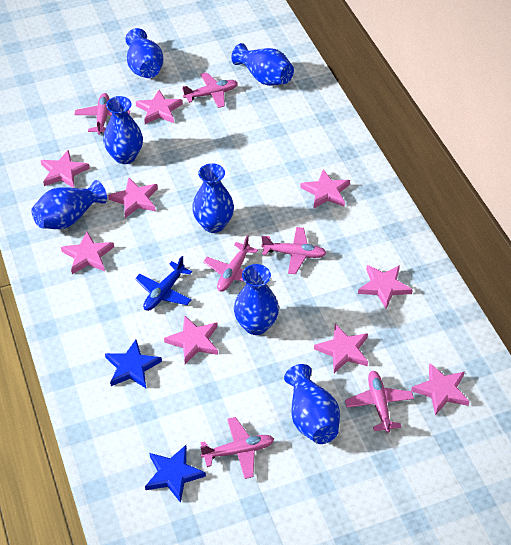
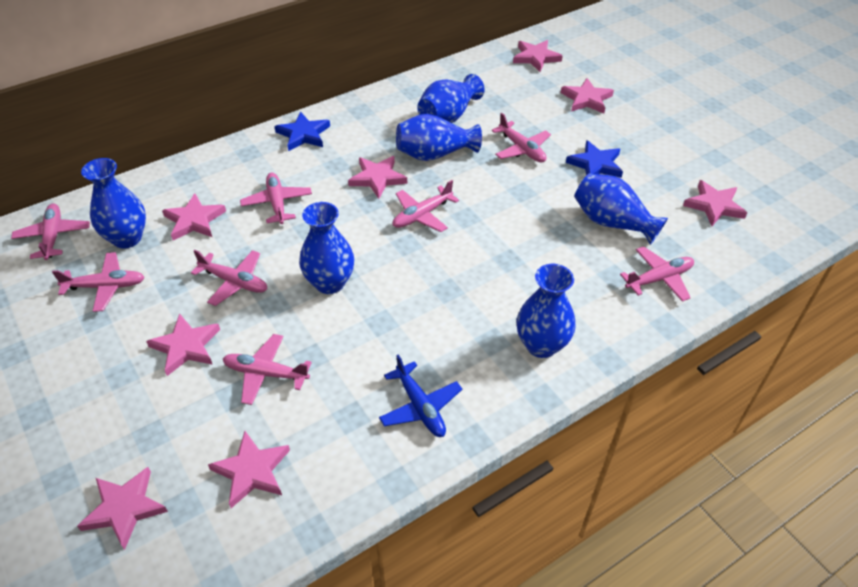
blue vase: [31,180,107,229] [103,96,143,164] [125,28,164,78] [192,163,234,233] [231,43,294,86] [234,264,279,335] [284,364,340,444] = 7 -> [81,158,146,249] [299,202,354,294] [396,114,482,161] [417,74,485,123] [516,264,576,358] [574,173,668,245] = 6
pink plane: [74,93,130,135] [182,72,238,108] [200,417,274,479] [203,235,258,292] [261,227,327,274] [345,371,414,433] = 6 -> [11,204,90,260] [52,252,145,312] [191,250,267,306] [223,334,312,405] [240,173,312,224] [393,180,459,232] [492,113,551,163] [620,246,694,302] = 8
pink star: [41,150,90,188] [61,231,114,274] [108,177,158,218] [136,90,183,124] [164,315,218,364] [300,169,350,209] [314,324,368,373] [358,265,413,309] [411,363,470,415] = 9 -> [77,467,168,550] [146,314,220,376] [162,193,226,240] [208,431,290,508] [348,156,407,199] [513,40,562,72] [561,78,614,113] [683,180,747,226] = 8

